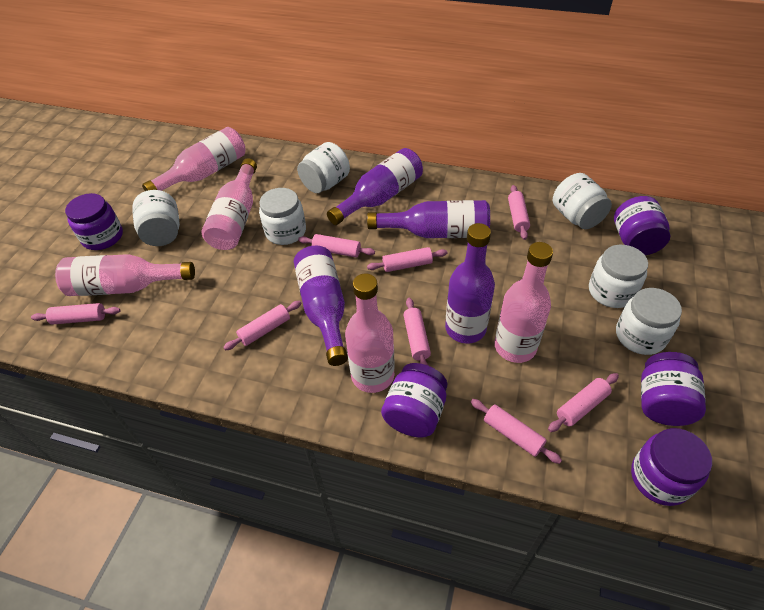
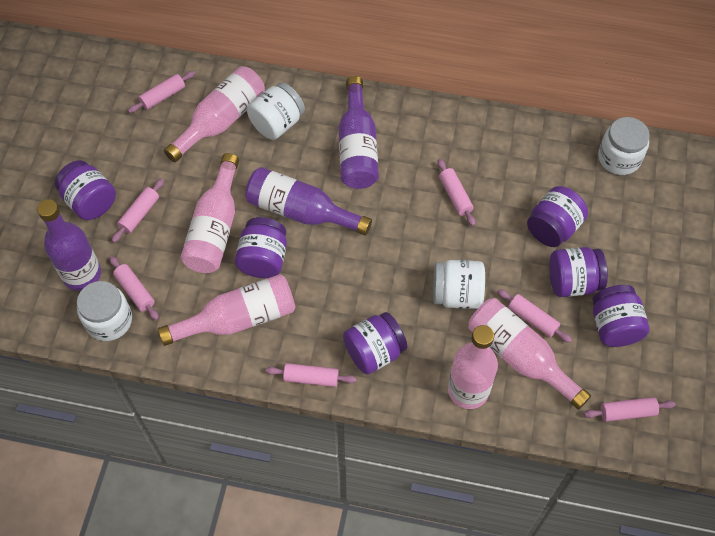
pink rolling pin: [31,303,121,325] [223,301,302,351] [298,234,375,257] [367,247,447,272] [403,298,431,365] [471,399,562,464] [508,185,530,240] [548,373,619,432] = 8 -> [109,256,159,320] [112,179,164,243] [128,71,195,113] [266,363,356,387] [437,159,475,226] [497,289,572,343] [584,397,676,422] = 7
purple bottle: [294,246,348,366] [327,148,423,225] [367,200,490,238] [445,223,495,344] = 4 -> [37,199,101,291] [245,167,372,235] [339,76,379,189] = 3
purple jar: [65,193,123,250] [381,363,447,438] [614,196,670,255] [631,428,712,506] [641,352,706,426] = 5 -> [55,160,116,220] [235,217,287,278] [343,312,407,374] [527,186,588,247] [549,247,608,297] [593,285,650,347] = 6
white jar: [132,190,180,246] [259,188,306,245] [297,142,350,193] [553,173,612,229] [589,245,648,308] [616,288,682,355] = 6 -> [77,281,132,341] [247,82,305,140] [433,260,485,309] [598,117,650,175] = 4

